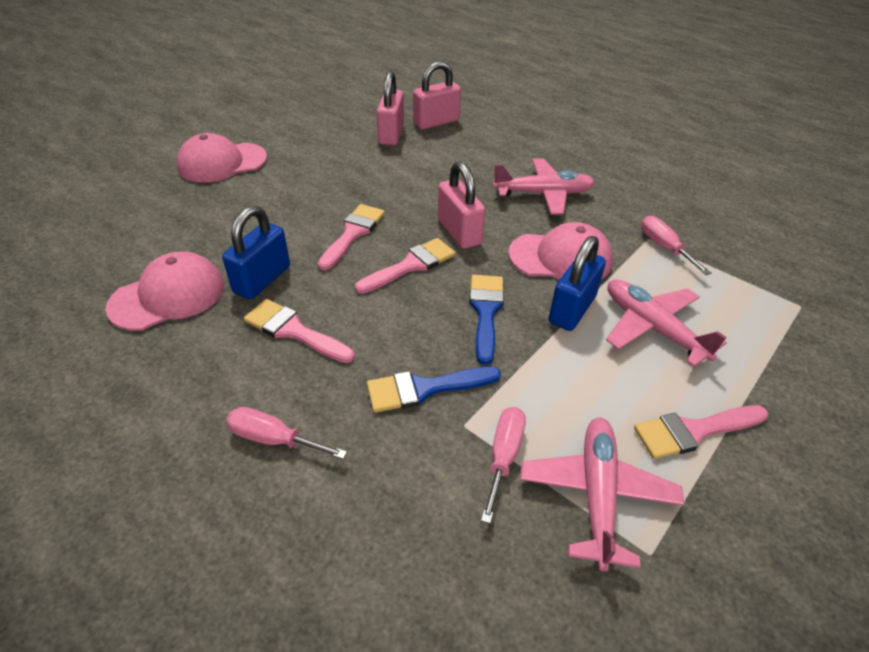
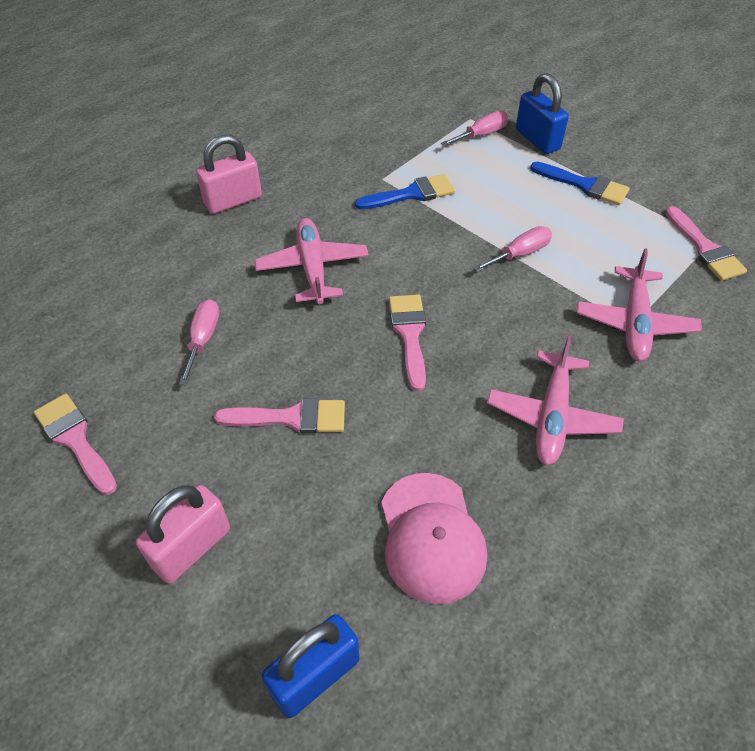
pink cap: [105,251,224,331] [177,133,267,183] [508,222,613,280] = 3 -> [381,473,487,604] = 1
pink padlock: [377,71,404,145] [413,61,461,130] [438,161,485,249] = 3 -> [136,485,230,584] [196,134,262,214] = 2

